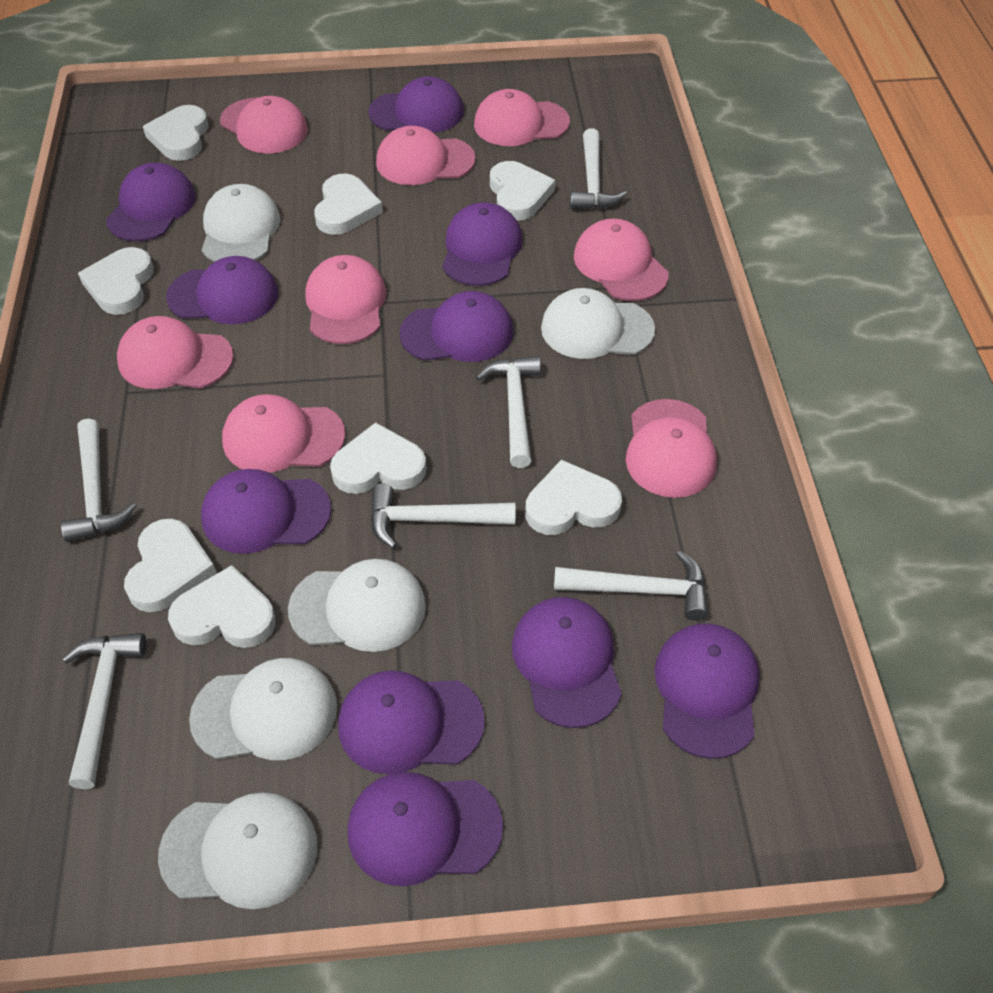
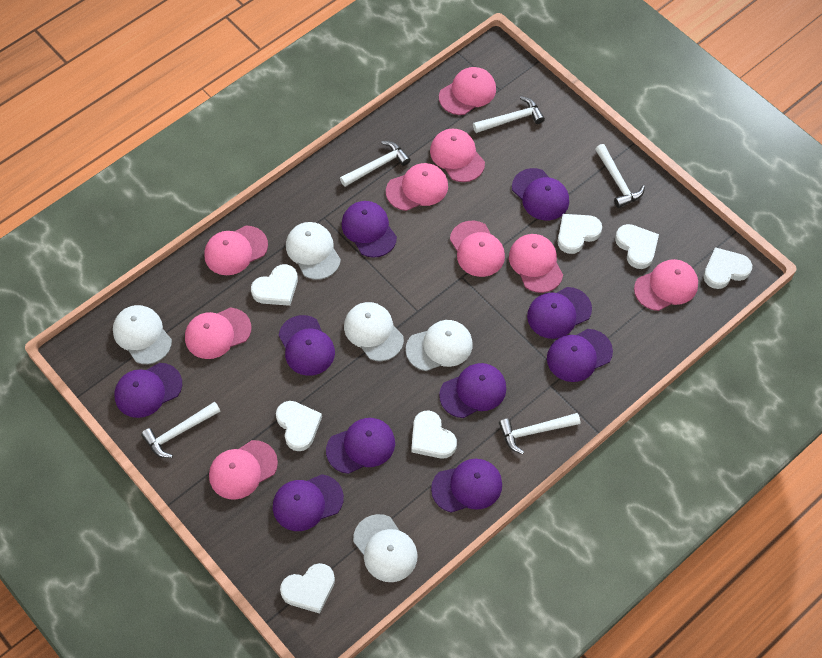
pink cap: [117,316,234,389] [220,96,308,154] [222,394,345,473] [305,255,386,344] [376,126,476,185] [474,89,570,146] [574,219,668,301] [626,399,717,498] = 8 -> [185,307,251,359] [204,226,268,275] [209,440,278,500] [386,163,448,211] [430,128,485,182] [439,67,496,115] [450,221,505,277] [509,234,563,293] [634,259,698,311] = 9
white hammer: [61,418,136,542] [62,633,147,789] [370,483,515,548] [476,356,541,468] [554,551,708,621] [570,129,627,209] = 6 -> [141,402,220,458] [340,141,410,187] [473,96,545,133] [499,413,580,454] [595,144,645,208] = 5
white heart: [78,247,154,315] [124,519,217,612] [143,105,208,161] [168,565,276,648] [314,174,383,235] [330,422,426,494] [490,161,555,221] [525,460,622,535] = 8 -> [251,264,298,306] [276,401,322,451] [280,563,335,613] [411,411,457,458] [558,214,602,254] [615,224,659,269] [703,247,752,289] = 7

